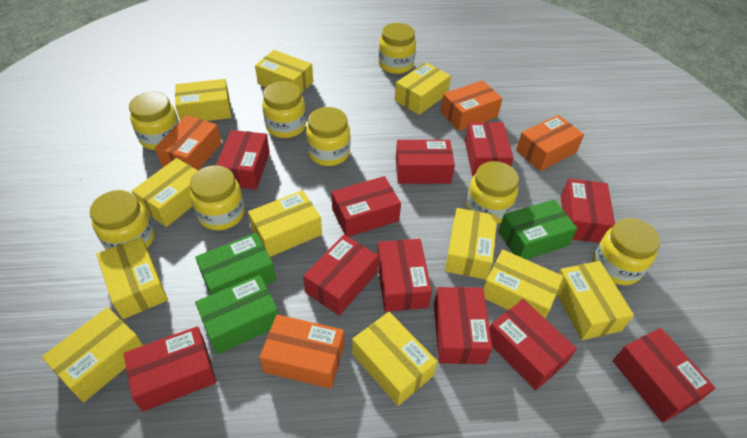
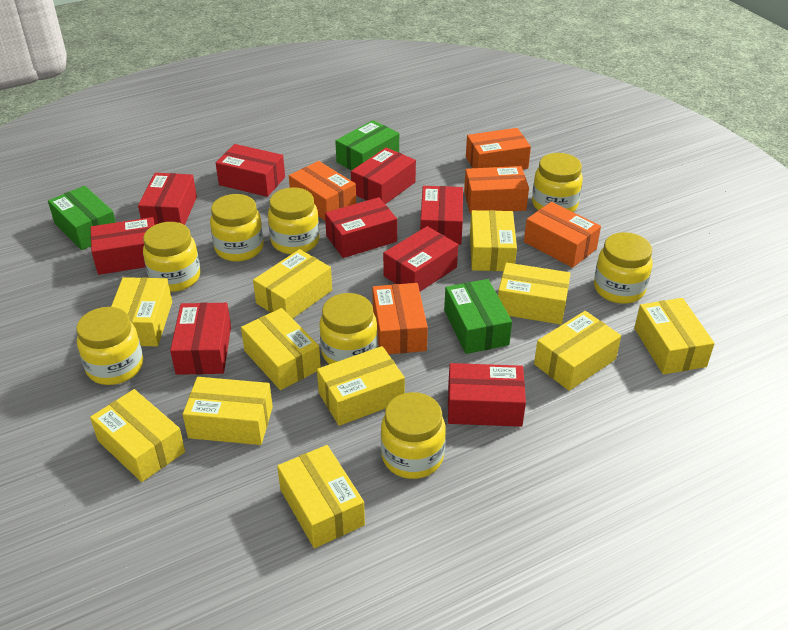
orange box: [155,115,222,170] [259,314,344,389] [440,80,503,131] [516,115,584,171] = 4 -> [289,161,356,221] [372,283,428,354] [464,166,529,213] [466,128,531,169] [524,202,601,268] = 5
red box: [124,326,216,412] [216,130,270,190] [303,235,378,316] [331,176,401,237] [377,239,432,312] [396,140,455,184] [434,287,493,364] [465,122,514,176] [490,299,577,390] [561,179,615,243] [613,328,715,423] = 11 -> [91,217,155,275] [138,173,197,225] [170,303,231,375] [216,144,285,197] [325,197,397,258] [351,148,416,204] [383,226,458,291] [420,186,463,245] [448,363,526,427] = 9

